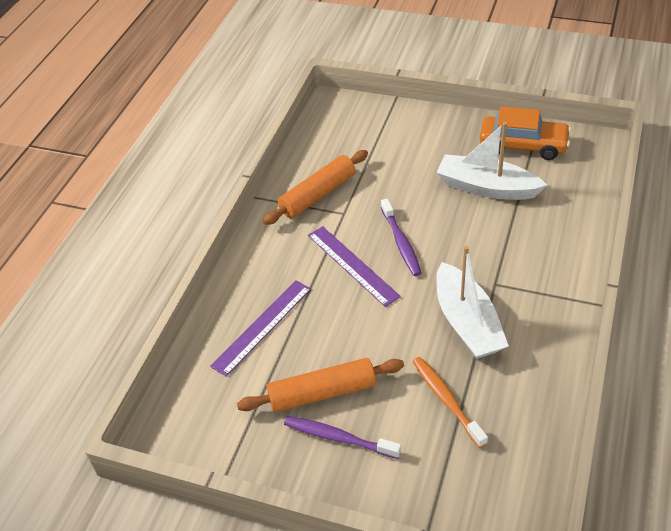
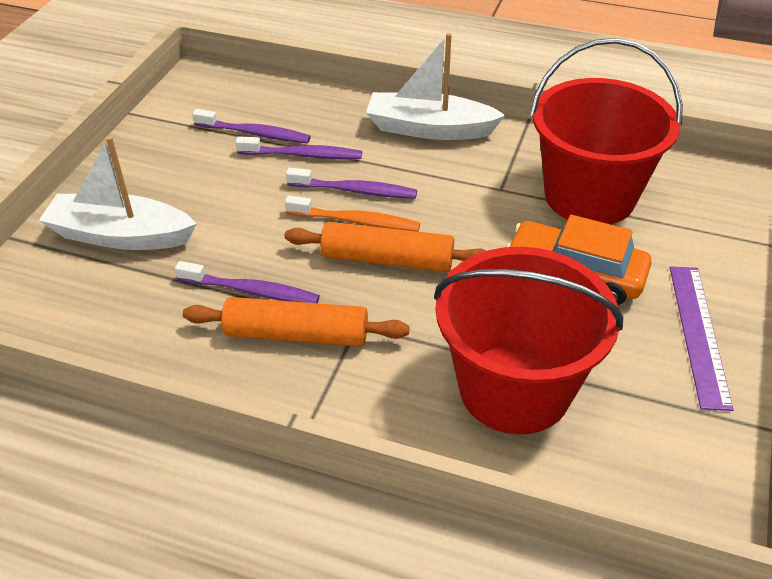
purple ruler: [210,280,311,377] [308,226,401,307] = 2 -> [670,267,733,411] = 1
purple toothbrush: [284,416,401,459] [381,198,422,276] = 2 -> [175,261,320,303] [192,109,311,143] [236,136,362,159] [286,168,417,199] = 4
red bucket: none = 0 -> [434,247,623,435] [530,38,683,224] = 2

